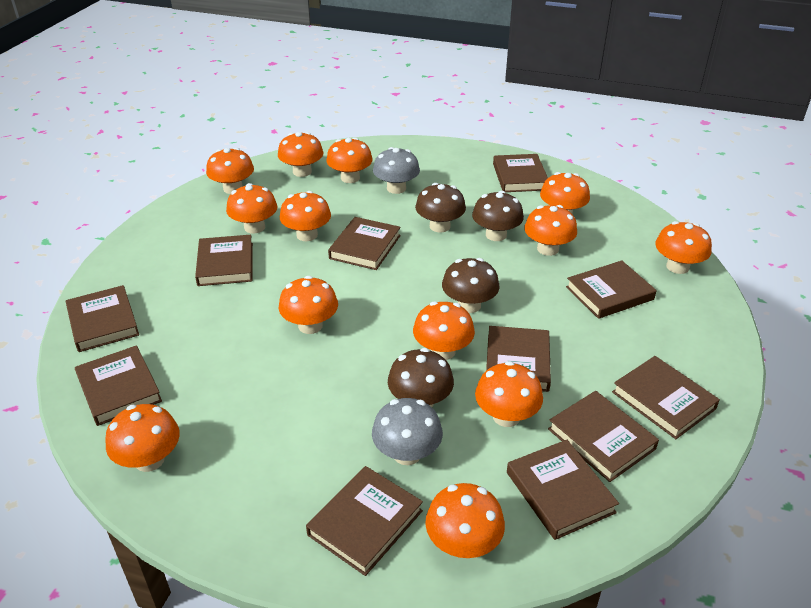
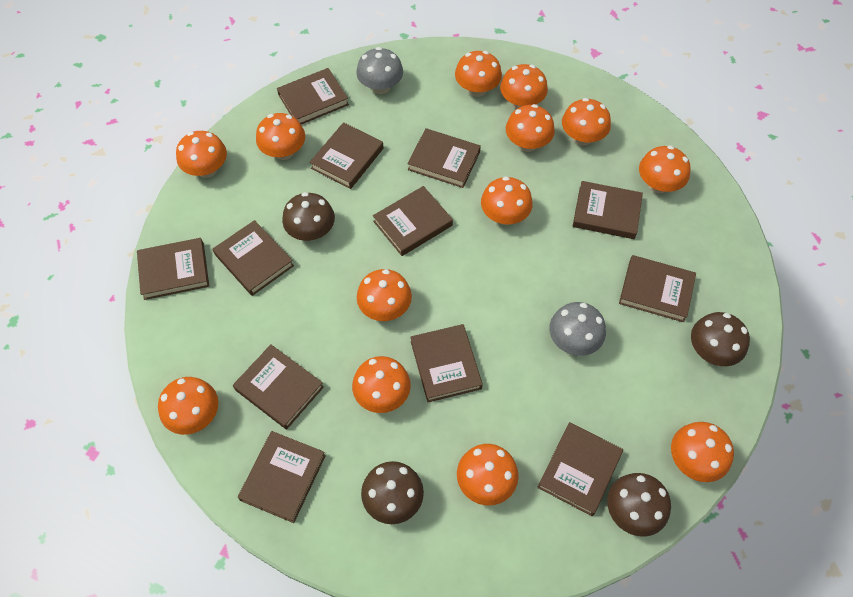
brown book: [66,285,139,352] [75,345,162,426] [195,235,253,286] [306,466,423,576] [328,217,401,270] [486,326,551,392] [493,154,548,192] [507,440,619,540] [548,391,659,482] [566,260,657,319] [612,356,720,439] = 11 -> [137,238,209,300] [213,220,294,296] [233,345,324,429] [238,431,326,523] [277,68,349,124] [310,122,383,189] [373,186,453,256] [407,128,481,188] [411,324,483,402] [537,422,623,516] [573,181,643,239] [619,255,696,322] = 12

